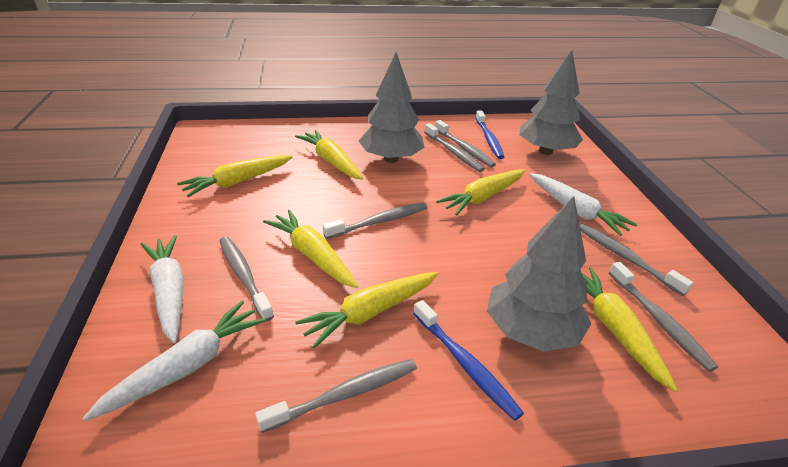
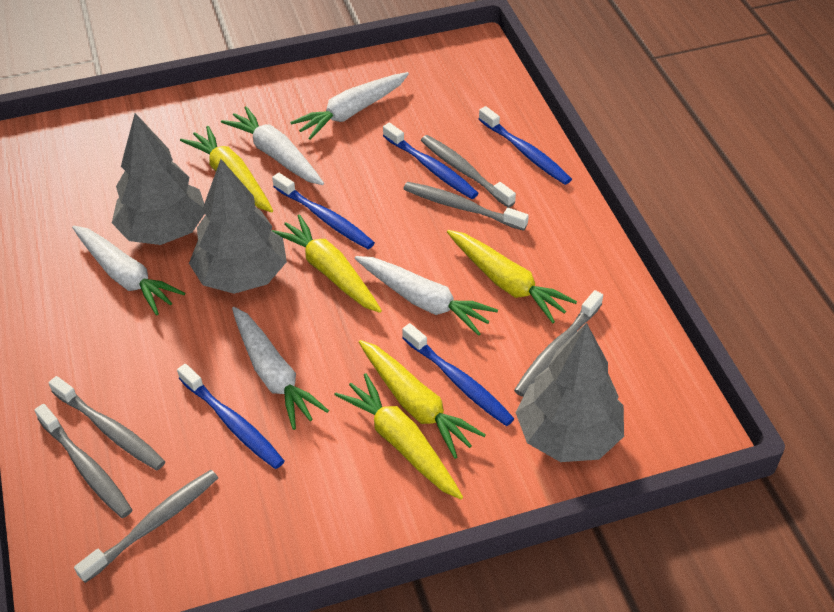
blue toothbrush: [414,300,524,421] [475,111,504,159] = 2 -> [177,364,284,469] [272,173,375,249] [383,123,478,199] [402,323,515,426] [479,106,572,185] = 5
grey toothbrush: [219,237,274,321] [255,359,417,433] [323,203,427,239] [424,123,485,172] [435,120,496,168] [580,224,693,296] [609,262,718,372] = 7 -> [34,404,132,518] [49,376,166,470] [74,470,218,583] [404,182,529,231] [421,135,516,208] [514,290,603,397] = 6
white carrot: [83,301,266,421] [141,235,184,343] [529,173,637,236] = 3 -> [72,226,185,315] [221,106,324,185] [232,307,329,430] [290,72,409,140] [355,256,498,336] = 5
yellow carrot: [177,155,293,197] [263,210,358,288] [295,130,363,180] [295,272,438,349] [436,169,525,216] [582,267,678,392] = 6 -> [180,126,273,212] [271,214,382,313] [335,373,463,499] [359,340,486,459] [447,230,577,323] = 5

